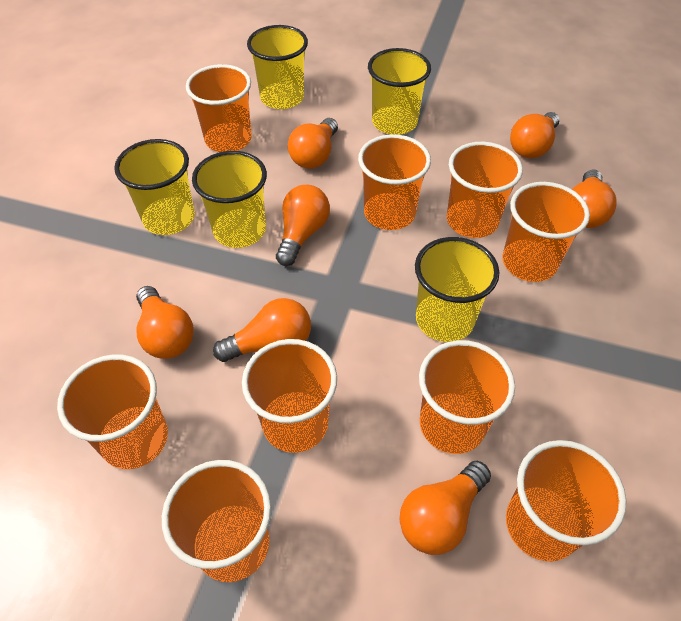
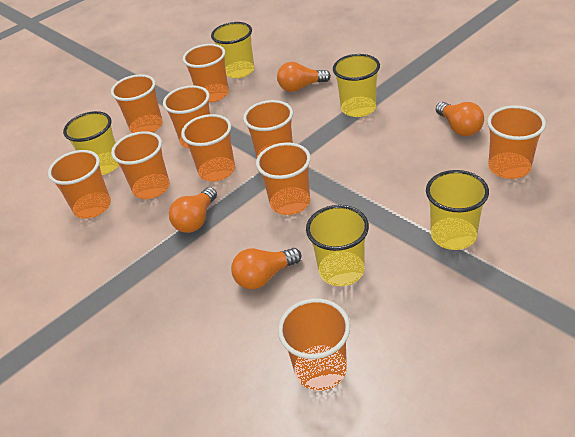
orange cup: [57,354,168,469] [162,460,271,582] [186,64,252,152] [242,339,337,453] [358,134,431,230] [419,340,515,454] [447,142,523,238] [503,182,590,282] [506,440,627,562] = 9 -> [48,150,111,219] [111,74,163,133] [111,131,170,199] [163,85,210,148] [181,114,235,182] [183,44,229,102] [243,100,293,157] [256,143,311,215] [278,298,350,391] [487,105,546,179] = 10
orange light bulb: [136,286,194,359] [213,298,311,362] [276,185,330,266] [288,118,338,169] [400,461,491,555] [510,112,560,158] [572,170,617,228] = 7 -> [169,187,217,233] [231,248,301,289] [277,62,331,92] [436,102,484,136] = 4

